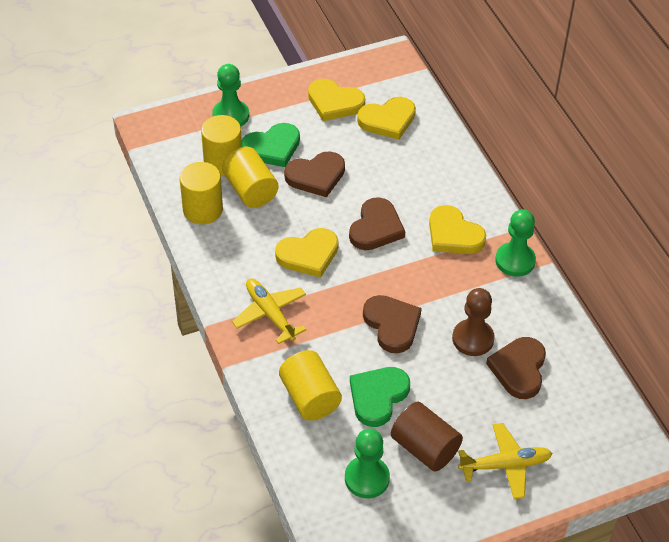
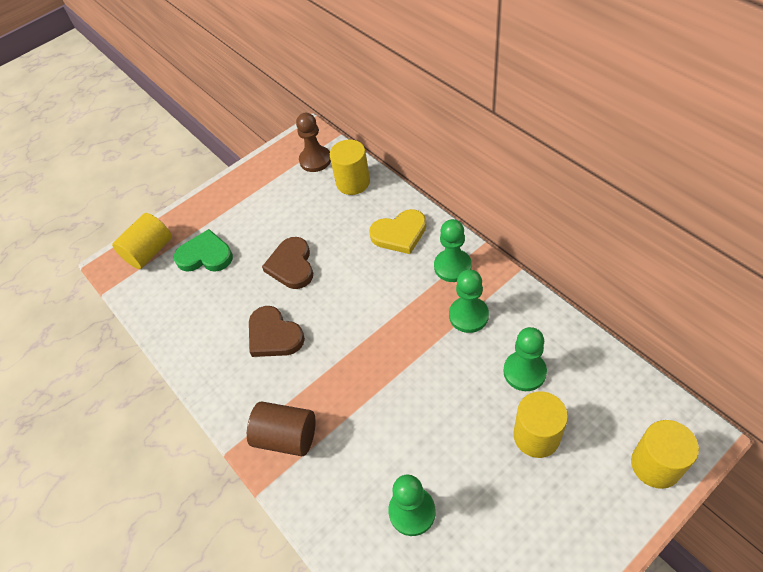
brown heart: [284,151,345,197] [349,197,405,250] [363,295,422,353] [486,337,546,399] = 4 -> [249,306,305,357] [262,237,313,289] = 2
green heart: [242,123,300,167] [350,367,410,427] = 2 -> [174,229,233,272] = 1
green pawn: [212,64,249,126] [345,429,390,498] [495,209,536,277] = 3 -> [388,475,436,536] [434,219,472,282] [449,270,489,333] [503,327,547,391] = 4
yellow heart: [275,228,339,278] [308,79,365,121] [357,97,416,140] [429,205,486,254] = 4 -> [369,209,426,254] = 1
yellow plane: [232,278,306,344] [458,423,553,499] = 2 -> none = 0

